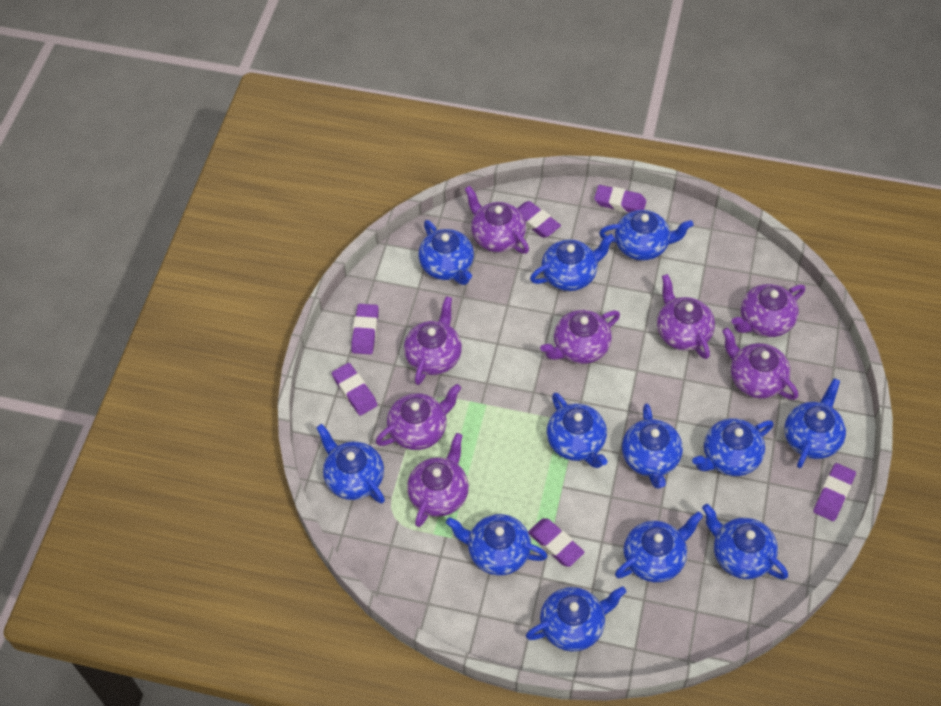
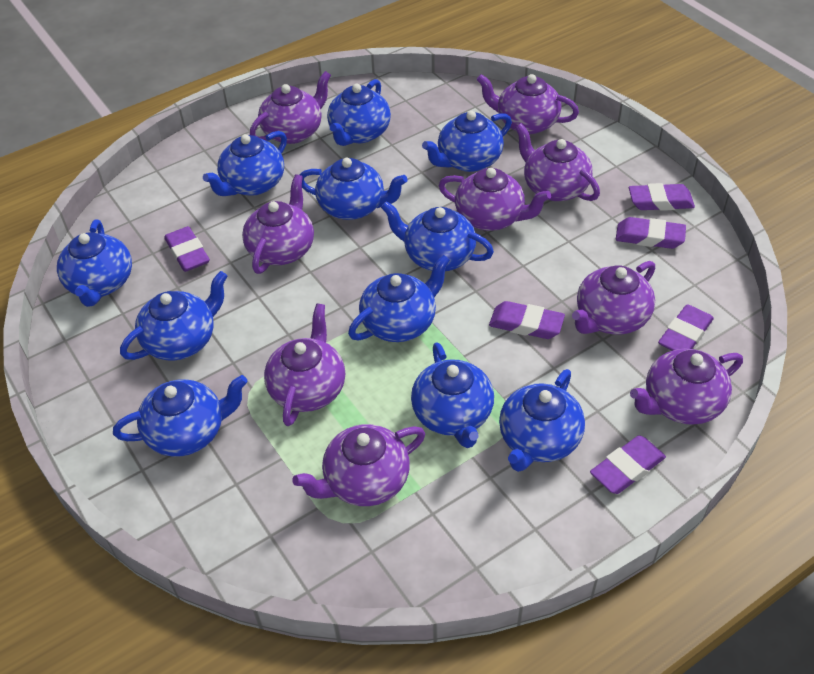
blue teapot: [316,424,385,504] [418,220,474,285] [446,514,547,576] [526,586,626,651] [530,234,615,291] [547,393,608,468] [599,210,693,261] [615,511,703,582] [622,404,683,489] [692,418,774,476] [702,504,788,579] [784,378,846,468] = 12 -> [57,219,132,307] [113,375,248,456] [120,271,227,361] [203,131,287,196] [299,158,408,220] [327,79,391,146] [348,255,450,342] [381,201,494,271] [411,342,494,448] [422,111,512,172] [499,369,585,472] = 11
purple teapot: [376,384,461,450] [404,296,462,385] [407,433,469,527] [465,186,529,254] [540,310,620,364] [657,274,715,359] [722,328,798,400] [732,284,805,337] = 8 -> [242,174,314,274] [250,71,331,144] [264,303,345,426] [292,424,425,506] [438,168,551,231] [476,74,579,134] [515,123,600,201] [572,261,655,335] [630,349,743,425] = 9

